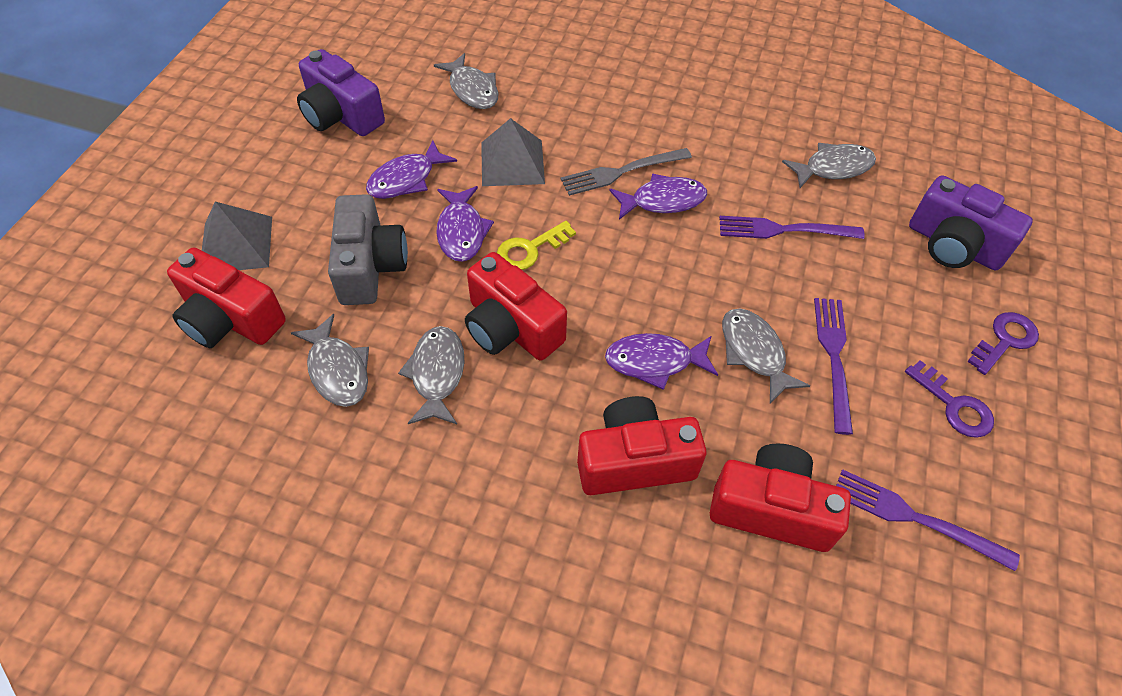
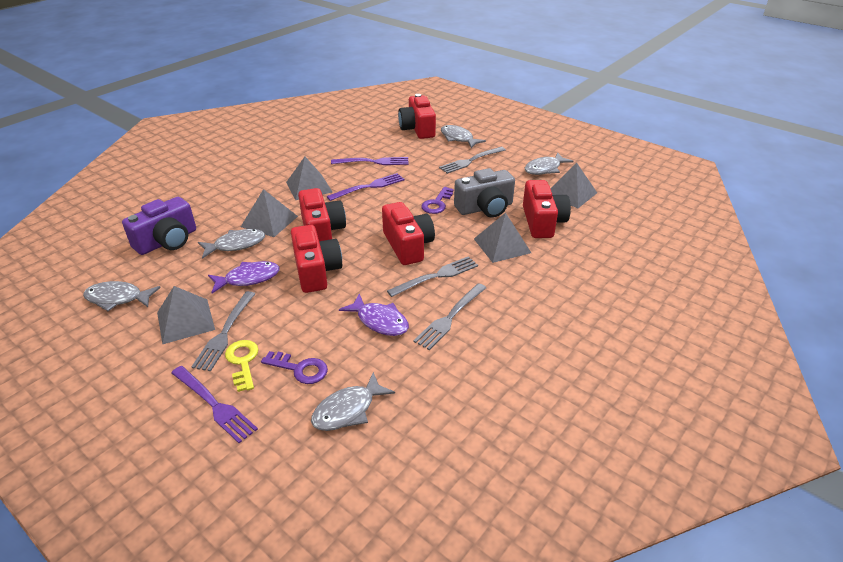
grey fork: [561,148,692,196] = 1 -> [191,291,255,371] [387,256,478,297] [413,283,486,350] [439,147,506,174] = 4
grey pyramid: [202,202,272,270] [481,118,545,186] = 2 -> [157,286,215,345] [241,189,298,237] [286,157,332,200] [474,213,531,263] [551,163,597,208] = 5
purple camera: [297,49,385,136] [909,175,1033,270] = 2 -> [122,197,196,255] = 1
purple fish: [366,140,457,199] [436,186,494,262] [605,333,718,390] [609,173,707,220] = 4 -> [208,261,280,294] [339,293,409,336] = 2
red camera: [167,247,286,348] [465,252,567,361] [577,396,707,495] [710,443,851,552] = 4 -> [291,225,342,293] [298,188,346,241] [382,202,435,265] [398,94,436,139] [523,180,571,238] = 5

